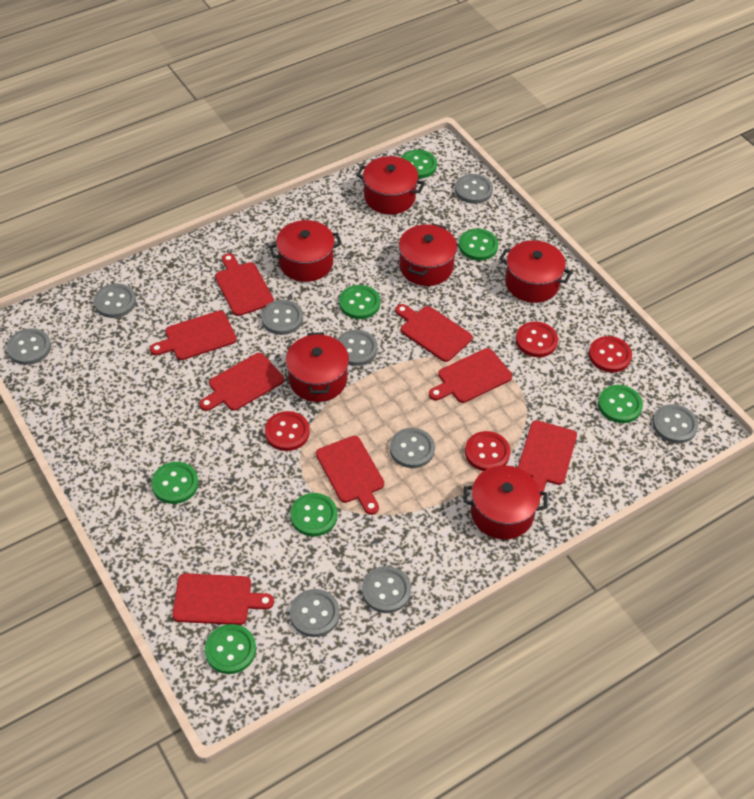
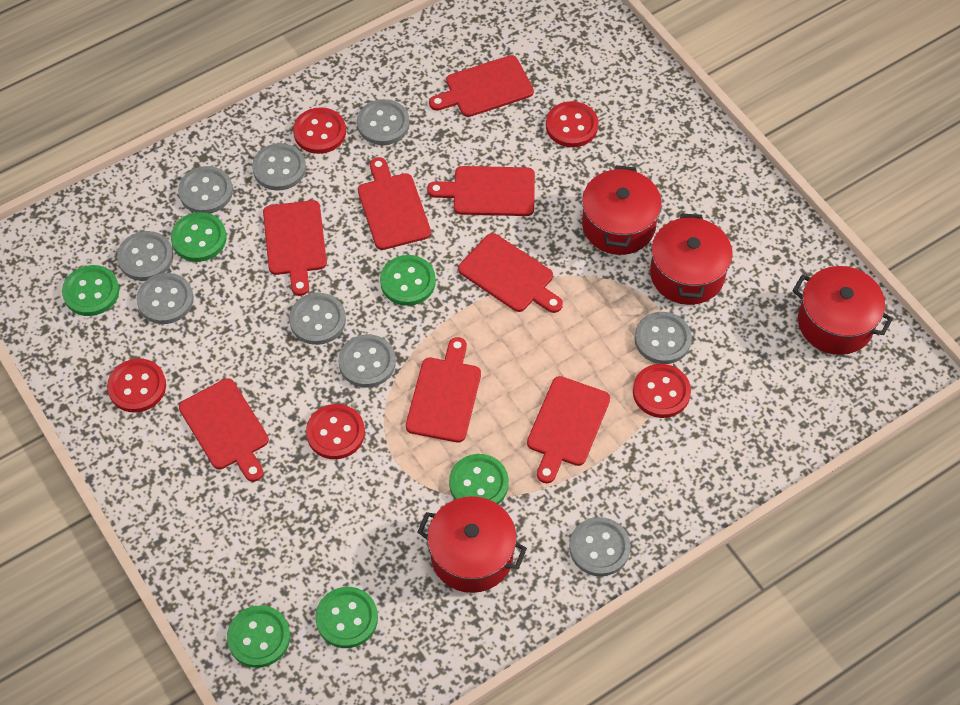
green button: [151,462,199,504] [205,624,256,674] [290,493,338,537] [339,285,380,319] [401,150,437,179] [459,229,498,261] [598,385,643,423] = 7 -> [62,265,119,316] [171,212,227,262] [227,605,290,668] [315,587,378,648] [380,255,436,306] [449,454,509,504] = 6
red button: [265,411,310,451] [465,431,510,471] [516,322,558,357] [589,336,632,372] = 4 -> [107,358,166,413] [293,107,346,154] [306,404,365,459] [546,101,599,147] [633,364,691,418] = 5
red pot: [269,220,342,282] [286,332,349,402] [356,156,425,214] [399,223,457,286] [463,465,547,540] [499,240,572,303] = 6 -> [417,496,527,593] [582,165,662,255] [650,214,733,305] [792,266,893,355] = 4

